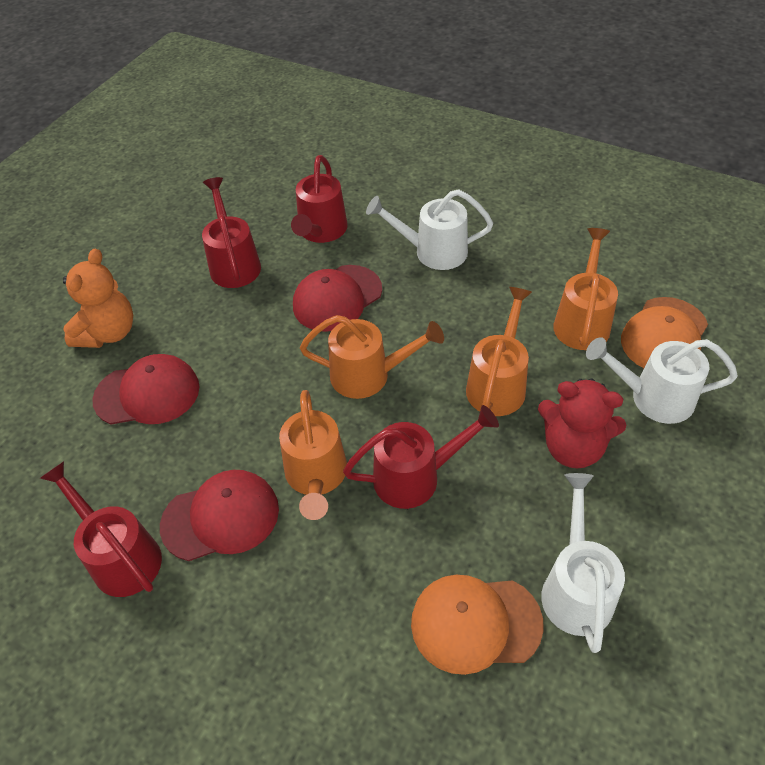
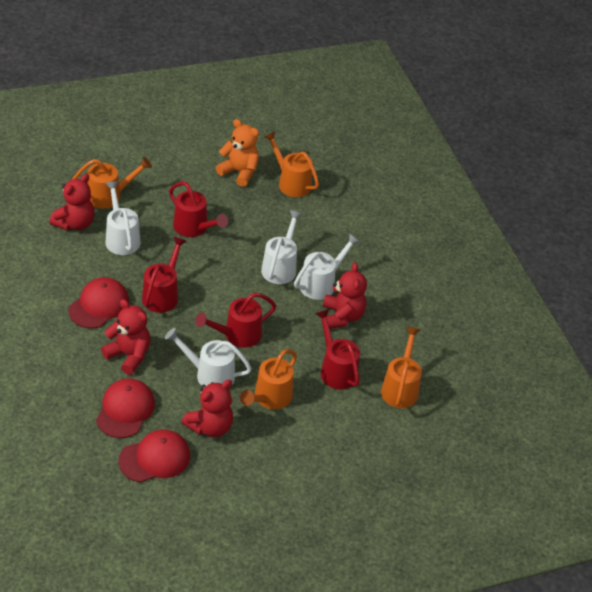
orange cap: [411,575,544,675] [621,297,708,368] = 2 -> none = 0
red teddy bear: [538,379,626,469] = 1 -> [49,174,94,231] [101,299,150,375] [182,380,233,437] [323,262,367,329] = 4
white watering can: [366,189,493,270] [541,473,625,653] [586,337,738,424] = 3 -> [105,181,141,255] [165,328,252,386] [261,210,303,284] [294,233,360,300] = 4

